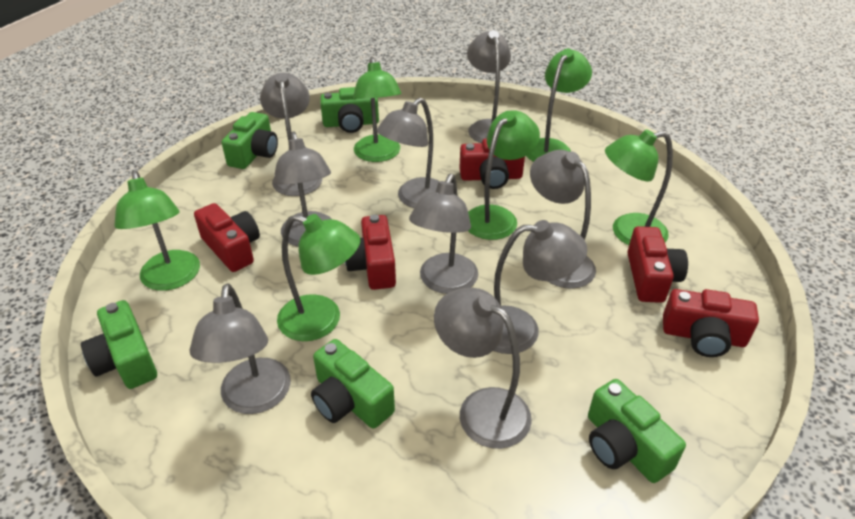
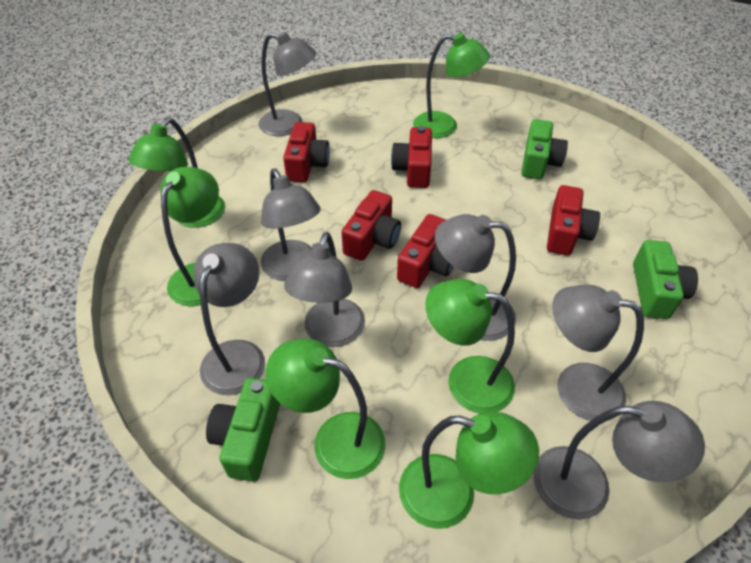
green camera: [81,300,157,389] [222,112,278,169] [311,339,395,429] [320,87,379,133] [588,379,686,483] = 5 -> [206,378,280,482] [521,119,568,179] [633,240,698,319] = 3
grey lamp: [189,283,291,414] [260,73,322,196] [273,131,332,247] [377,98,439,208] [409,174,478,294] [434,288,532,449] [467,30,511,143] [493,220,587,354] [530,150,596,289] = 9 -> [194,243,265,395] [259,32,316,136] [261,168,321,281] [284,232,365,347] [435,214,516,341] [533,401,705,520] [552,285,644,421] = 7

